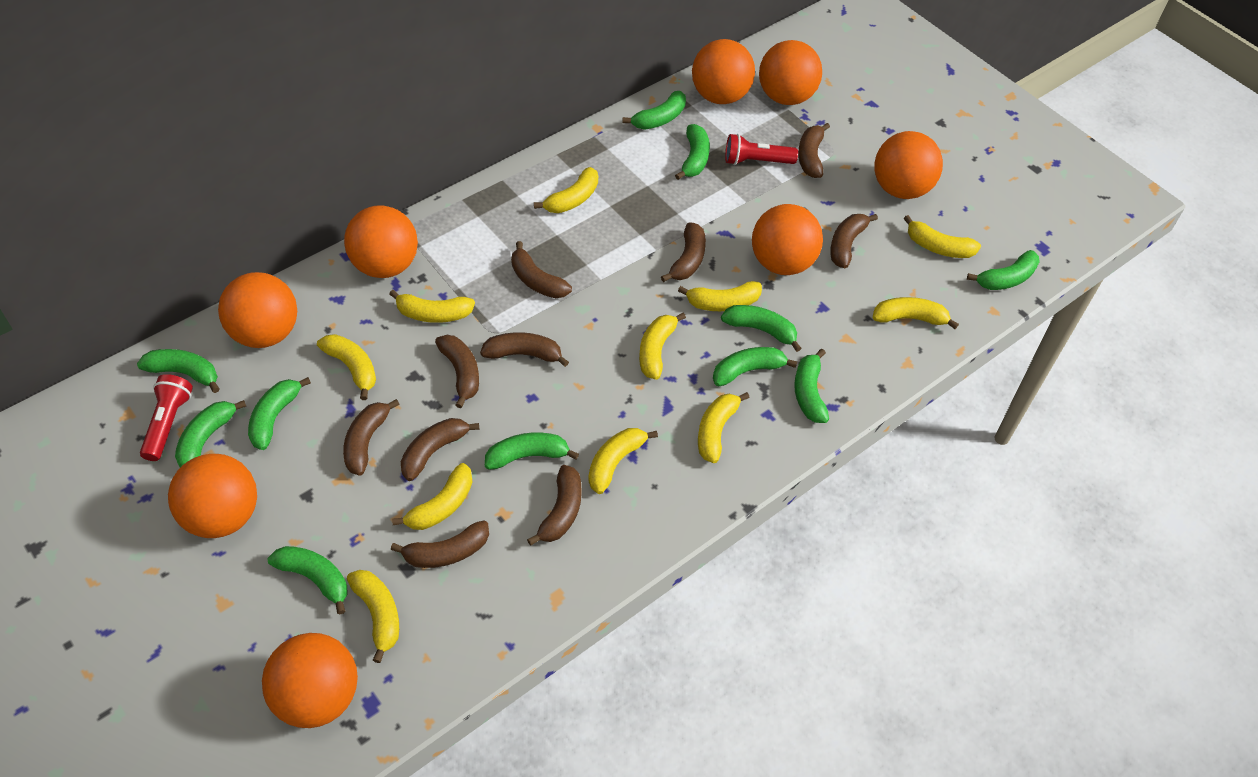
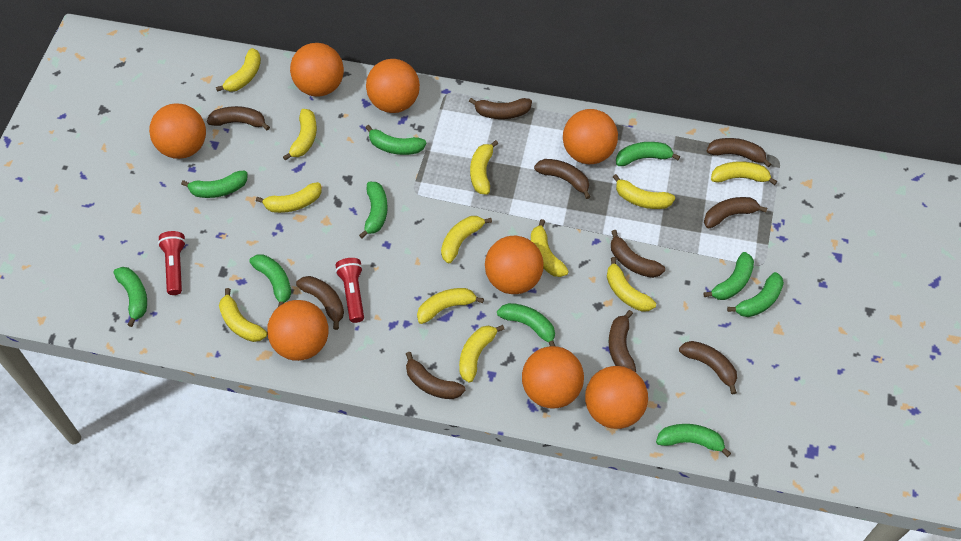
green banana: [137,349,219,393] [175,400,247,467] [248,377,311,450] [268,546,347,614] [485,432,579,470] [623,91,686,130] [675,124,710,180] [713,347,797,386] [721,305,802,352] [794,349,829,423] [967,250,1040,290] = 11 -> [114,267,147,327] [181,171,247,198] [249,254,291,307] [359,182,388,239] [366,125,426,155] [497,303,555,346] [616,142,680,166] [656,424,731,457] [703,252,754,300] [727,272,784,317] = 10
yellow banana: [317,334,376,400] [347,570,399,663] [389,290,475,323] [392,463,473,530] [534,167,598,213] [588,428,658,494] [639,313,686,380] [678,281,762,311] [698,392,749,463] [873,297,959,329] [904,215,981,258] = 11 -> [216,48,261,92] [219,288,267,342] [256,182,322,213] [283,109,317,161] [417,288,484,324] [441,216,492,263] [459,325,505,382] [470,140,498,195] [531,219,569,277] [607,257,656,312] [613,174,675,209] [711,161,777,185] = 12

